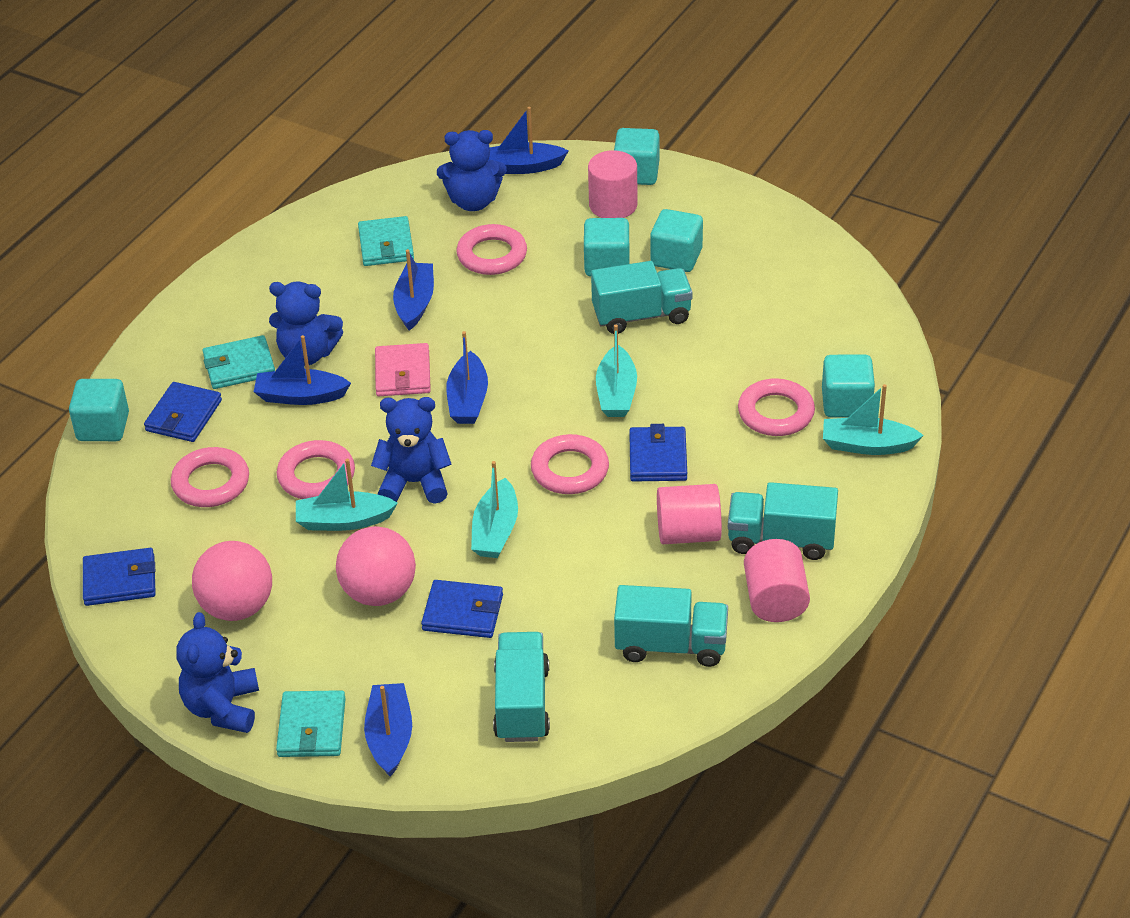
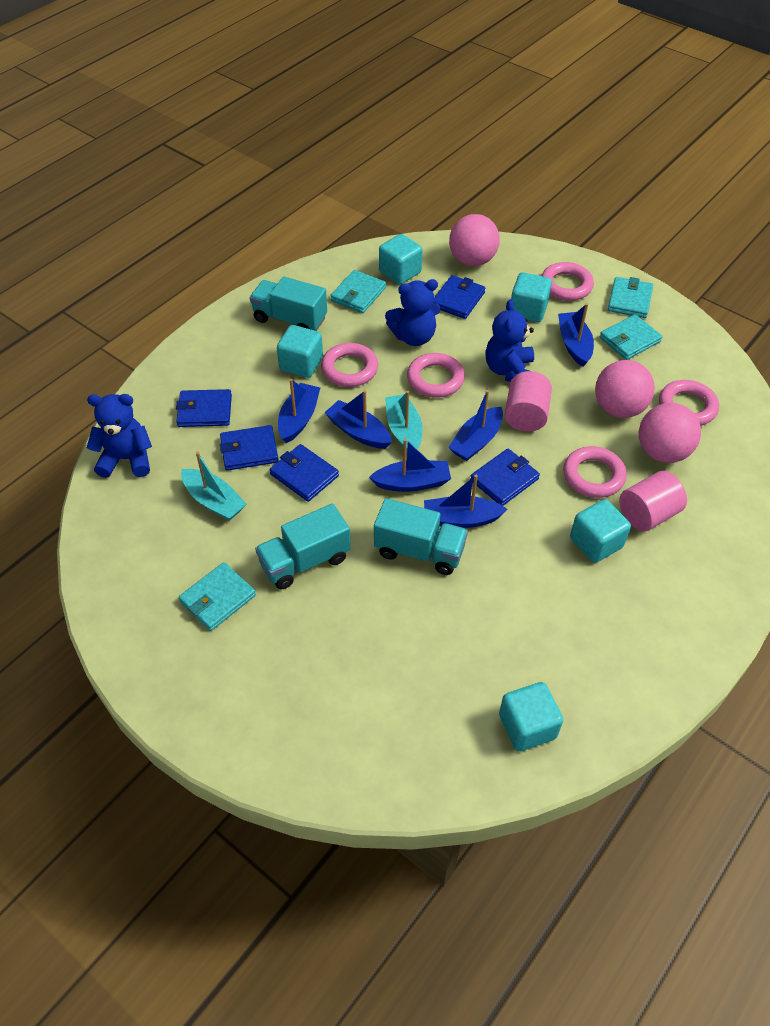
blue boat: [254,335,351,405] [364,683,412,777] [393,249,434,330] [446,331,488,424] [488,107,568,174] = 5 -> [278,379,320,443] [324,390,392,449] [369,439,451,492] [424,475,508,528] [448,390,503,461] [558,303,594,367] = 6
blue teddy bear: [176,612,259,733] [269,281,343,366] [371,397,452,504] [437,130,507,211] = 4 -> [87,394,152,478] [385,279,441,346] [485,299,534,382] = 3
blue wallet: [83,548,156,606] [144,382,222,442] [421,580,503,638] [629,424,687,481] = 4 -> [176,389,232,427] [220,425,279,471] [270,444,339,502] [433,275,485,319] [470,449,540,506] = 5
pink ball: [192,541,272,621] [336,526,416,606] = 2 -> [449,214,500,266] [595,360,655,418] [639,403,701,463] = 3
pink cylinder: [588,150,638,218] [657,484,722,544] [744,539,810,622] = 3 -> [505,371,552,432] [619,471,687,531] = 2
pink wallet: [375,343,431,396] = 1 -> none = 0
turquoise boat: [296,459,398,531] [471,461,518,558] [596,325,637,417] [823,384,924,455] = 4 -> [181,452,246,521] [385,391,423,452] = 2
turquoise truck: [493,632,550,742] [591,261,693,334] [614,585,728,667] [728,482,838,560] = 4 -> [250,277,327,331] [255,504,351,589] [374,498,468,575] = 3
turquoise wallet: [203,335,275,389] [276,690,346,757] [358,216,414,266] = 3 -> [179,562,256,631] [330,270,386,313] [600,314,662,360] [608,277,653,318] = 4

